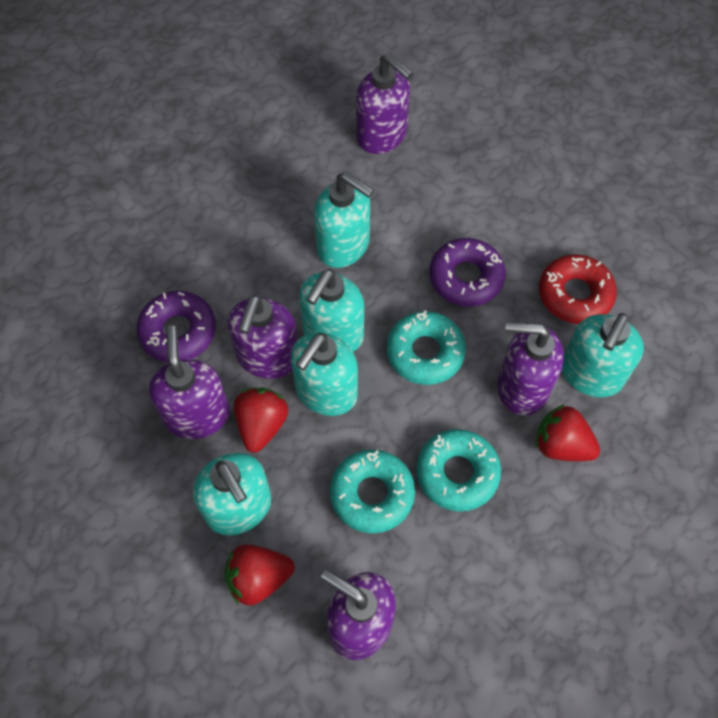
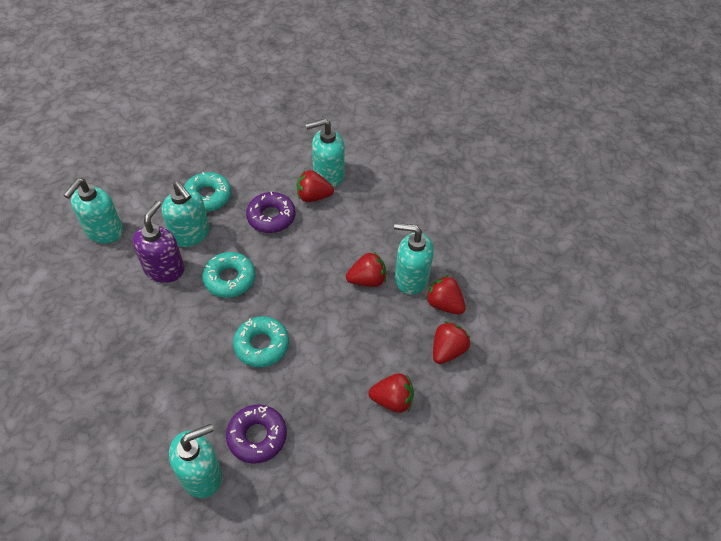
purple soap dispenser: [149,326,230,439] [227,294,297,379] [320,569,396,660] [356,53,413,154] [497,322,564,415] = 5 -> [133,201,185,283] = 1
red donut: [539,254,617,324] = 1 -> none = 0
red strawberry: [225,544,295,606] [234,388,289,453] [535,404,600,461] = 3 -> [297,170,334,202] [346,252,386,287] [368,373,414,413] [426,275,466,315] [433,321,470,364] = 5

